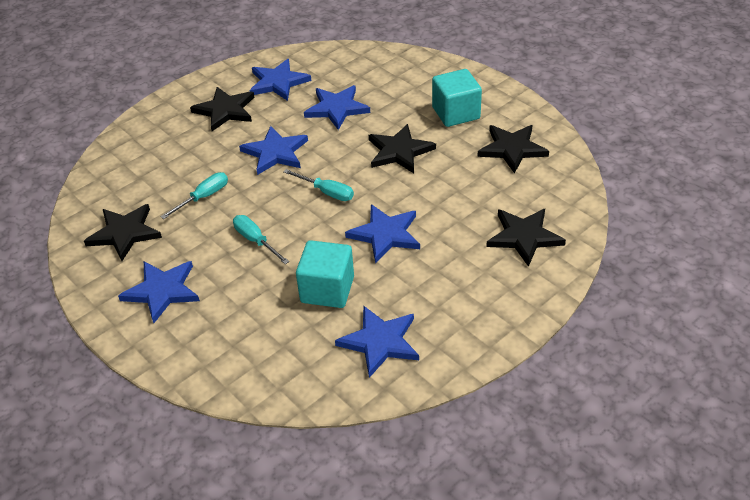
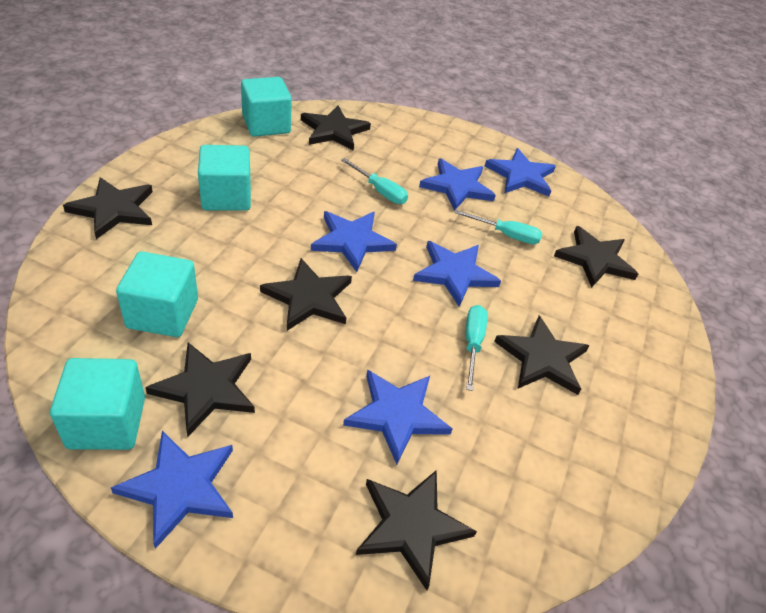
black star: [84,204,162,261] [190,87,254,131] [369,124,436,173] [477,125,549,174] [486,209,566,267] = 5 -> [63,177,153,239] [145,342,255,436] [260,258,352,331] [301,106,371,151] [356,470,477,590] [494,316,589,395] [554,226,638,288] = 7
turquoise cube: [296,240,354,308] [432,69,482,127] = 2 -> [50,358,145,450] [116,251,198,337] [198,145,251,211] [241,77,292,137] = 4

